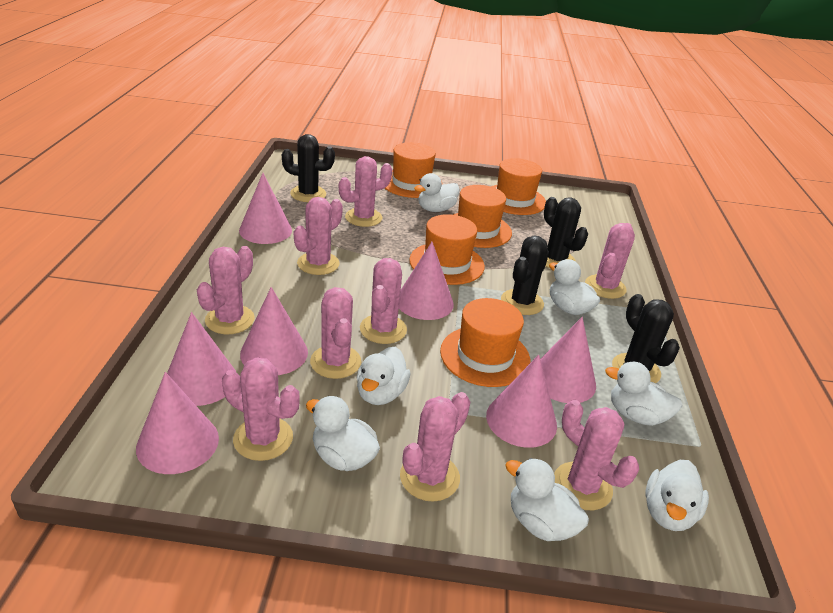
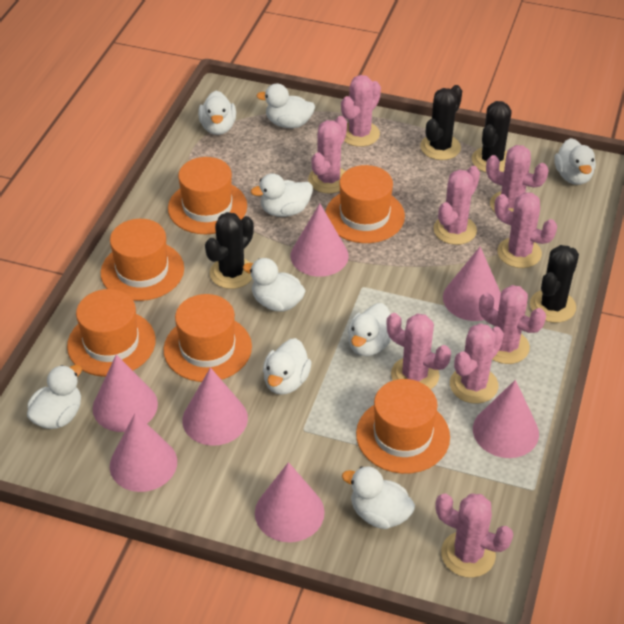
orange hat: [385,142,443,198] [409,214,485,285] [440,298,530,387] [453,185,512,248] [491,158,546,215] = 5 -> [67,289,156,377] [100,219,184,301] [163,294,252,382] [168,157,247,234] [325,165,405,243] [356,379,450,474] = 6
white duck: [306,396,380,471] [357,347,411,405] [414,173,460,212] [505,458,589,541] [549,259,600,315] [605,362,683,426] [645,460,709,531] = 7 -> [27,365,82,429] [198,91,236,135] [243,258,306,312] [251,173,313,217] [256,84,315,128] [263,338,311,395] [342,466,415,529] [348,303,392,356] [554,138,596,185] = 9

